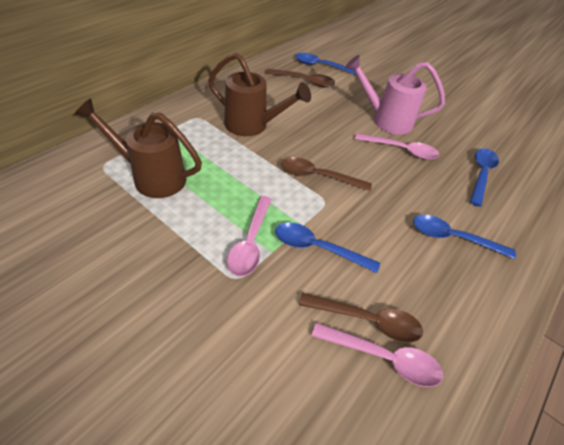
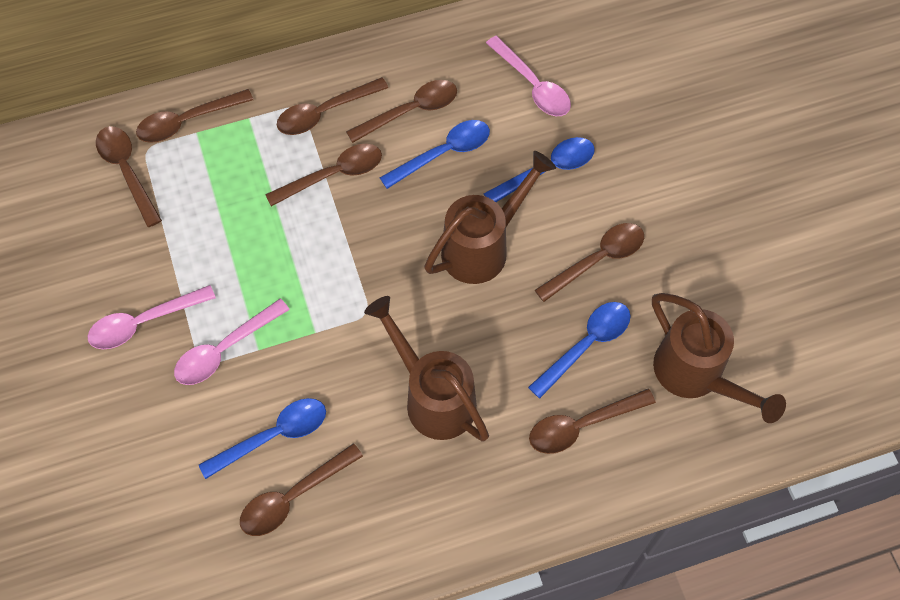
brown spoon: [265,69,335,87] [282,157,372,191] [299,293,423,343] = 3 -> [96,126,162,227] [136,89,253,143] [240,443,363,536] [265,144,382,206] [277,77,388,135] [346,80,457,143] [529,389,656,454] [535,223,644,302] = 8
brown watering can: [74,98,202,198] [208,53,311,136] = 2 -> [364,296,489,441] [424,151,556,284] [652,293,786,423] = 3
pink watering can: [345,55,445,135] = 1 -> none = 0

